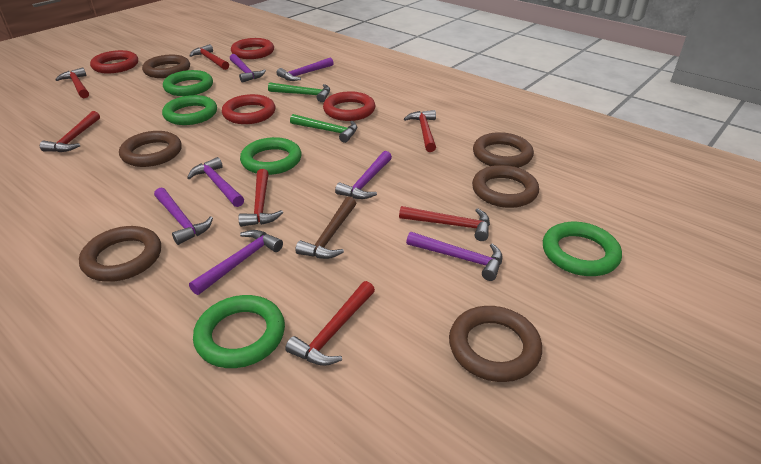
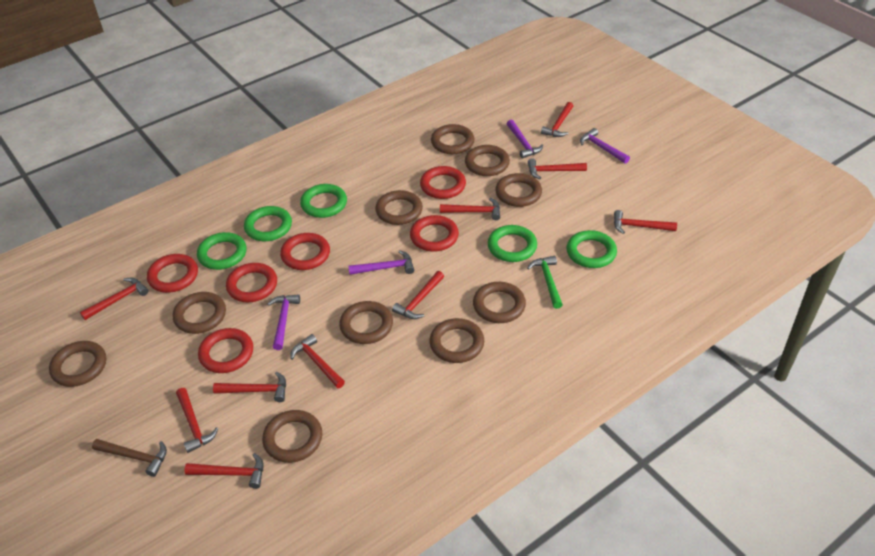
brown ring: [79,226,161,282] [119,131,182,167] [142,55,190,78] [449,306,542,382] [472,165,539,208] [473,132,534,168] = 6 -> [49,341,106,387] [173,292,226,334] [262,410,322,463] [339,301,393,344] [375,190,423,225] [430,318,484,363] [431,124,475,154] [465,145,510,176] [473,282,526,323] [495,173,542,207] = 10
green hammer: [268,82,330,102] [290,114,357,143] = 2 -> [527,256,563,309] = 1
purple hammer: [154,187,213,245] [187,157,244,207] [189,230,283,295] [230,54,266,83] [277,58,333,81] [335,151,392,199] [406,232,503,281] = 7 -> [267,294,300,350] [348,250,414,275] [507,120,543,159] [580,128,630,164] = 4
red hammer: [40,111,100,152] [55,67,89,98] [189,44,229,70] [238,169,283,227] [285,281,375,366] [399,206,490,241] [404,110,436,152] = 7 -> [80,277,149,320] [176,388,218,453] [184,453,263,489] [213,371,286,402] [290,334,345,388] [392,271,444,319] [440,198,500,220] [528,158,587,179] [541,102,573,137] [614,210,677,234] = 10
red ring: [90,50,138,73] [222,94,276,124] [231,38,274,59] [323,91,375,121] = 4 -> [147,254,198,293] [198,328,253,373] [226,263,277,302] [280,233,330,270] [410,215,459,252] [420,166,466,199] = 6

